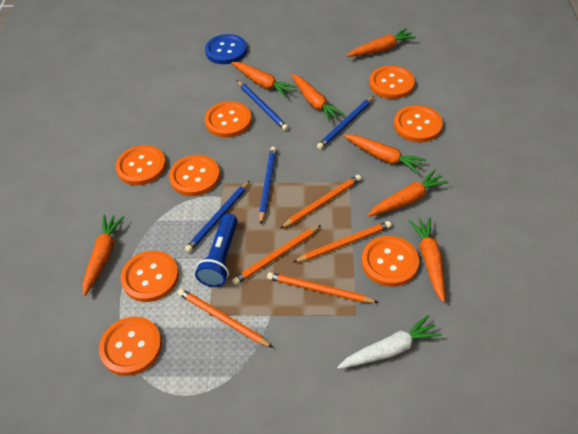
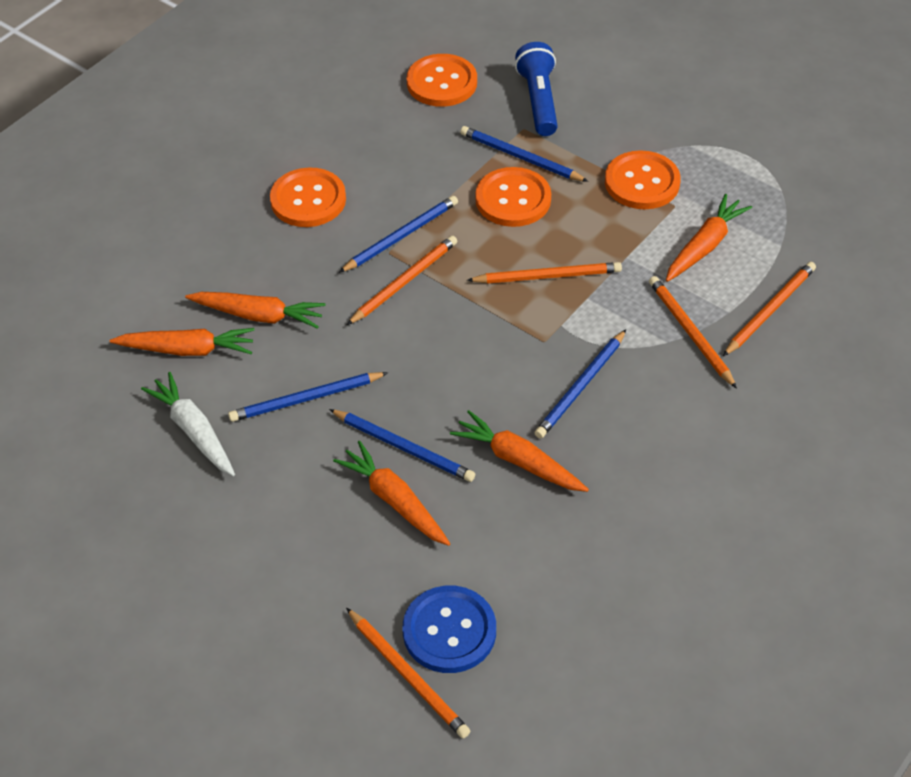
blue pencil: [185,181,250,252] [237,80,289,131] [259,147,276,225] [317,96,374,149] = 4 -> [228,372,388,422] [329,409,475,482] [339,196,458,273] [460,126,588,182] [535,329,626,438] = 5
orange button: [99,317,162,376] [115,145,166,185] [121,251,179,302] [169,155,220,196] [205,101,252,138] [362,236,419,287] [369,66,415,99] [394,105,443,142] = 8 -> [270,167,346,227] [407,54,477,107] [475,167,551,227] [605,150,681,209] = 4
orange carrot: [83,215,124,296] [231,62,296,98] [291,74,345,123] [343,135,427,174] [347,28,416,57] [367,170,449,217] [409,218,445,302] = 7 -> [110,328,255,356] [185,292,326,329] [333,441,451,546] [450,410,589,492] [666,194,752,282] = 5

